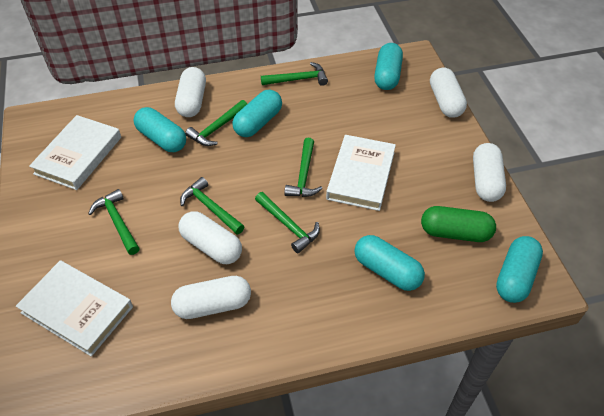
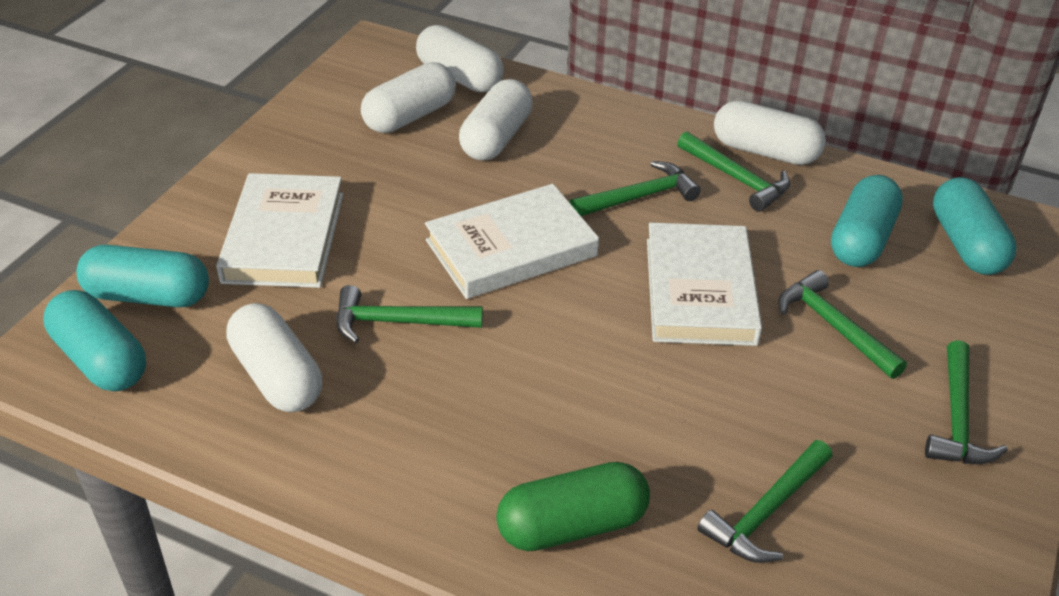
turquoise capsule: [133,107,186,152] [232,90,282,137] [354,235,425,291] [374,43,403,90] [496,236,543,303] = 5 -> [43,290,146,392] [76,245,209,307] [831,175,903,267] [933,177,1017,275] = 4

